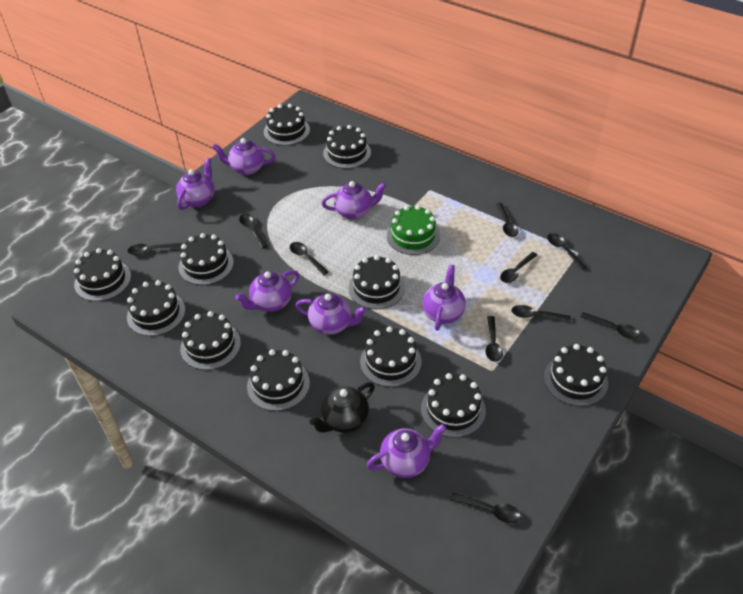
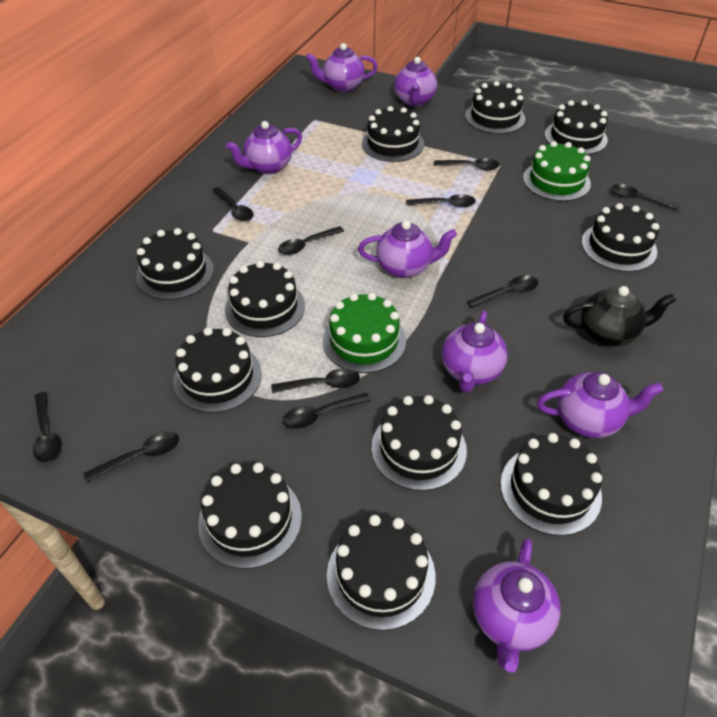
green cake: [387,205,440,255] = 1 -> [323,293,406,373] [523,141,591,201] = 2

